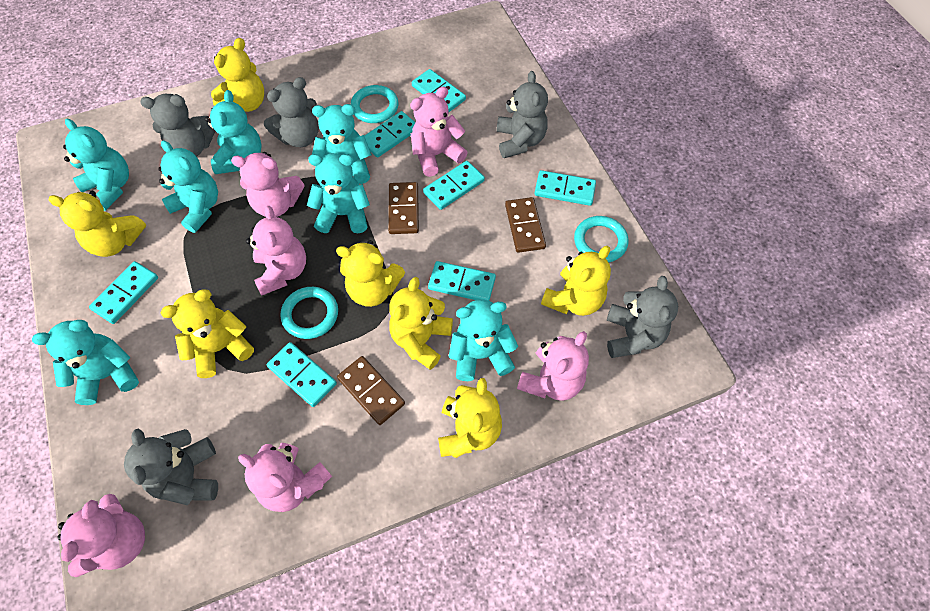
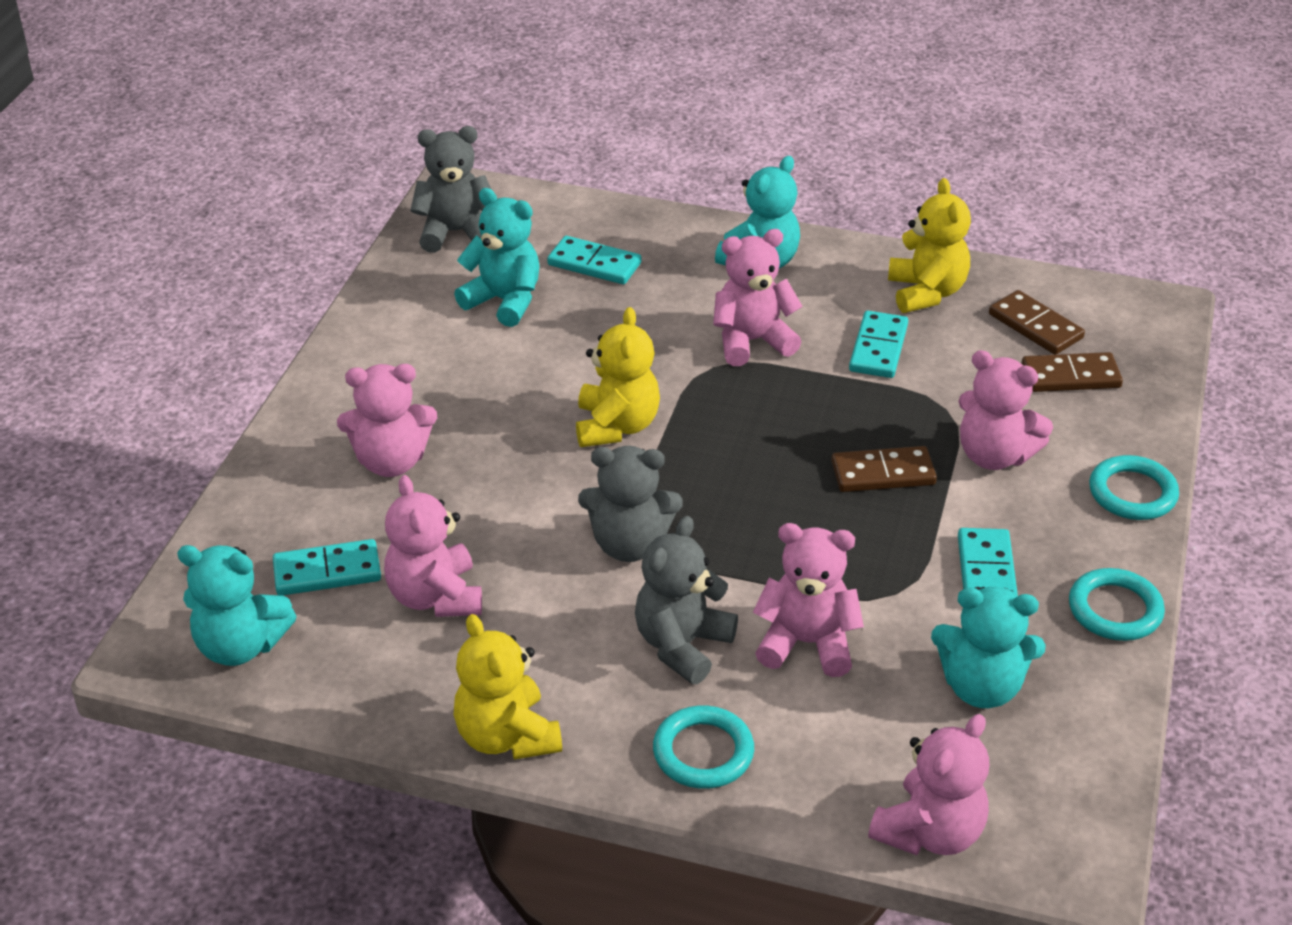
grey teddy bear: [124,429,218,505] [140,94,215,157] [264,77,319,147] [497,71,548,158] [607,276,678,358] = 5 -> [410,126,491,253] [578,446,683,562] [635,516,738,684] = 3
turquoise domino: [89,261,158,324] [267,342,337,407] [364,111,415,158] [412,69,466,112] [423,161,485,210] [428,261,496,301] [534,170,596,206] = 7 -> [273,539,381,596] [547,236,641,284] [849,311,908,378] [958,528,1018,595] = 4
turquoise teddy bear: [32,320,139,405] [63,119,129,211] [158,140,218,233] [205,90,262,174] [307,153,370,233] [312,104,372,184] [449,299,518,381] = 7 -> [177,545,297,666] [454,188,540,327] [715,156,800,269] [931,587,1046,708] = 4
yellow teddy bear: [49,191,146,257] [161,289,254,378] [211,38,264,112] [336,240,405,307] [389,277,453,370] [438,378,502,458] [541,246,611,316] = 7 -> [454,614,562,759] [576,307,660,447] [888,178,971,313] = 3

